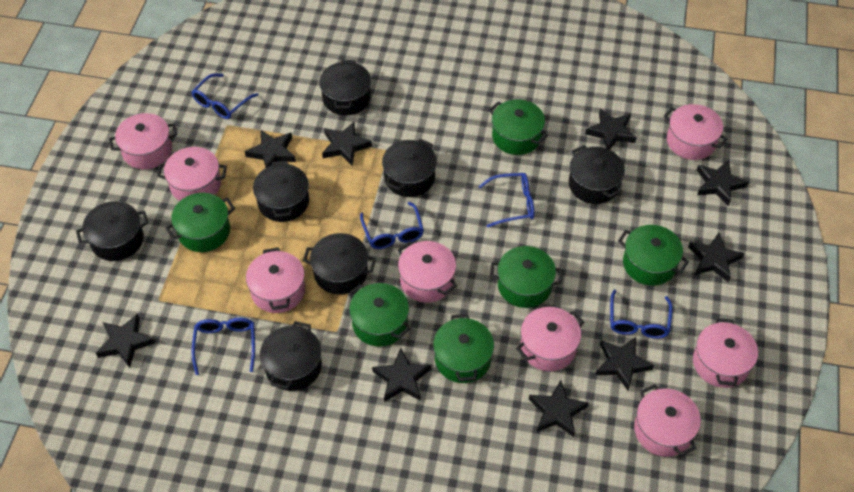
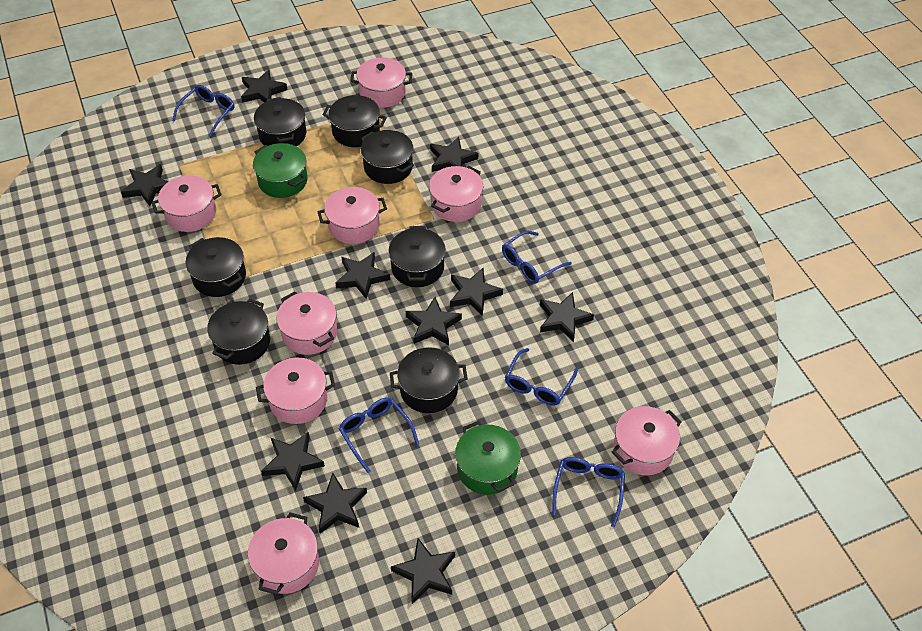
black star: [96,314,155,368] [245,130,296,168] [322,122,372,166] [372,348,431,402] [529,380,589,437] [585,109,636,150] [596,337,654,391] [688,233,745,282] [697,160,749,206] = 9 -> [121,164,169,206] [241,70,288,103] [261,432,325,491] [303,473,367,534] [335,252,390,299] [391,538,455,604] [406,297,462,345] [430,137,478,172] [450,268,503,316] [540,292,594,342] = 10
green pot: [165,193,235,252] [348,283,411,347] [433,314,494,383] [489,99,548,155] [490,246,563,308] [618,225,689,286] = 6 -> [253,143,308,198] [455,421,521,495] = 2

